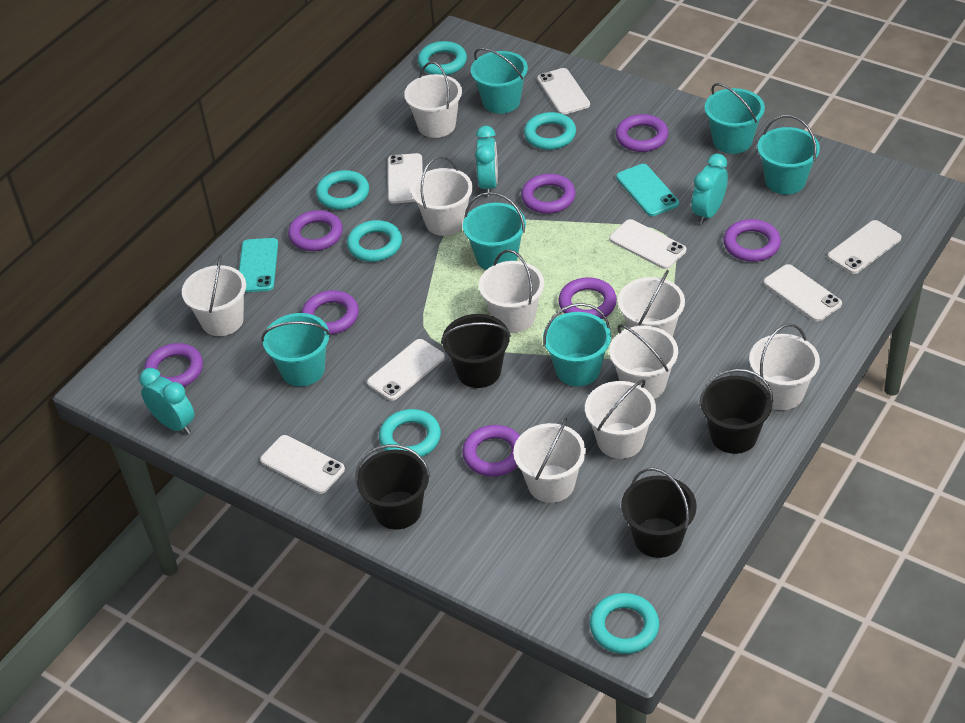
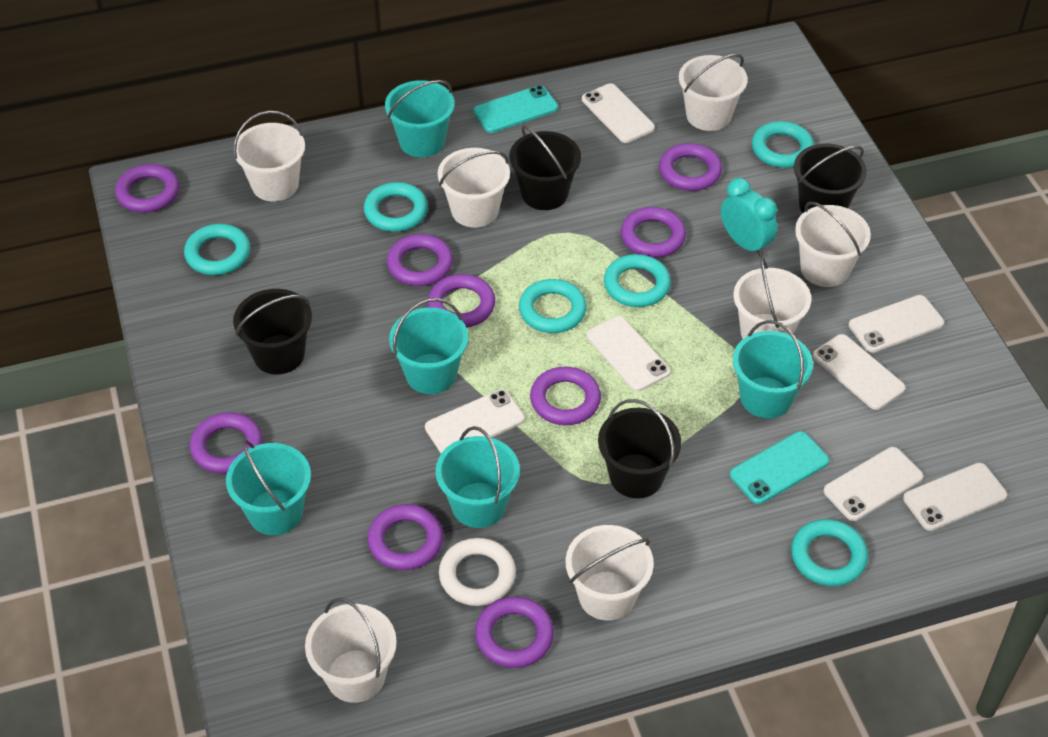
purple ring: [144,343,203,387] [288,210,343,251] [302,290,359,335] [462,425,520,477] [521,174,576,214] [558,277,617,319] [616,114,669,152] [723,219,781,262] = 8 -> [115,164,179,213] [190,412,263,474] [368,504,443,570] [387,234,453,286] [428,274,495,328] [475,596,554,668] [530,367,601,425] [621,207,686,258] [659,143,722,191] = 9
turquoise bucket: [261,313,331,386] [463,192,526,270] [471,48,528,114] [543,303,611,386] [704,83,765,154] [757,115,820,194] = 6 -> [226,440,311,535] [385,80,455,157] [389,298,468,394] [435,426,520,528] [733,320,813,419] = 5
turquoise clock: [139,368,194,434] [475,126,498,196] [692,153,728,224] = 3 -> [721,178,778,257] = 1
white bucket: [182,255,246,336] [404,61,462,138] [411,156,473,236] [479,250,544,333] [513,418,586,503] [585,380,656,459] [609,325,678,399] [618,270,685,337] [749,323,820,410] = 9 -> [233,111,305,201] [305,597,397,703] [438,148,510,228] [566,525,654,621] [679,54,748,131] [734,257,811,339] [795,202,871,287] = 7
white ring: none = 0 -> [439,538,516,606] = 1

